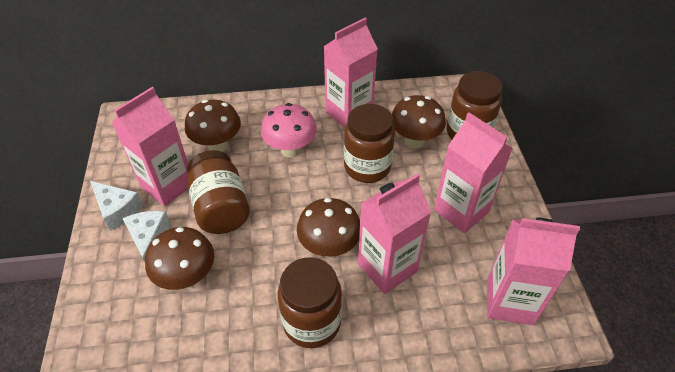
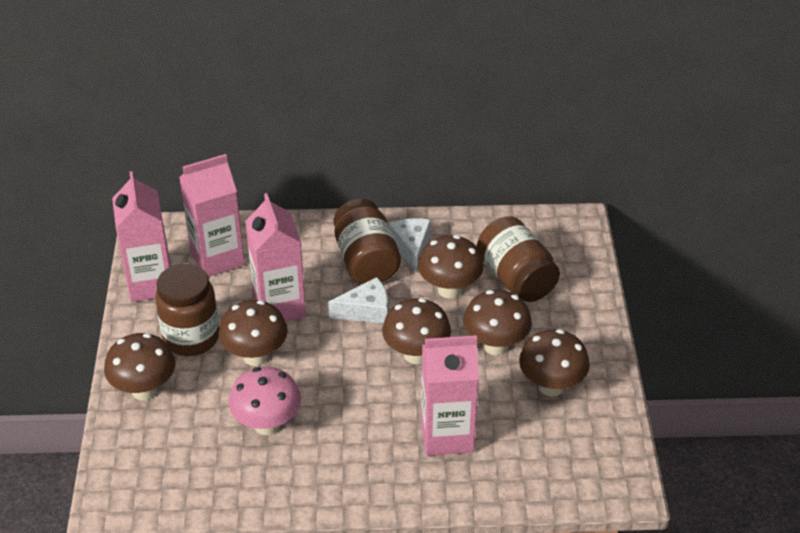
brown jar: [187,150,250,234] [277,257,342,348] [344,104,395,183] [447,71,503,139] = 4 -> [155,263,219,356] [334,199,401,284] [477,216,560,302] = 3
brown mushroom: [145,227,214,290] [185,100,241,152] [297,198,360,258] [391,95,446,149] = 4 -> [104,333,175,400] [219,300,288,366] [382,298,451,364] [418,235,484,299] [463,290,532,355] [519,329,590,397] = 6
pink carton: [112,87,188,207] [323,18,378,128] [358,174,431,294] [434,113,513,233] [487,217,580,325] = 5 -> [112,171,170,302] [179,154,245,277] [245,193,306,321] [421,335,479,456] = 4

